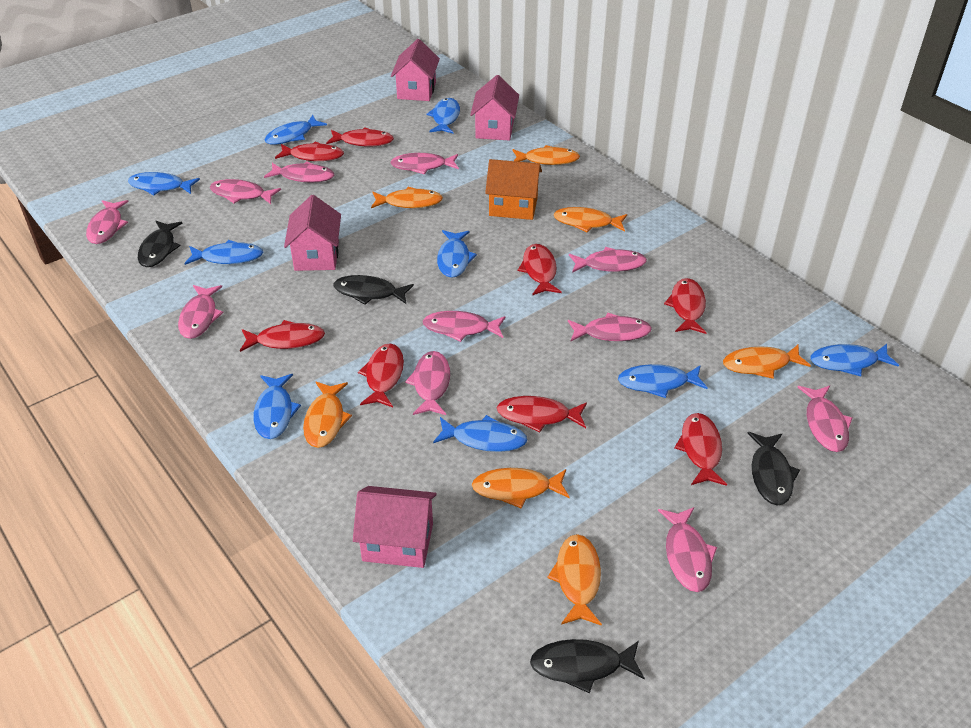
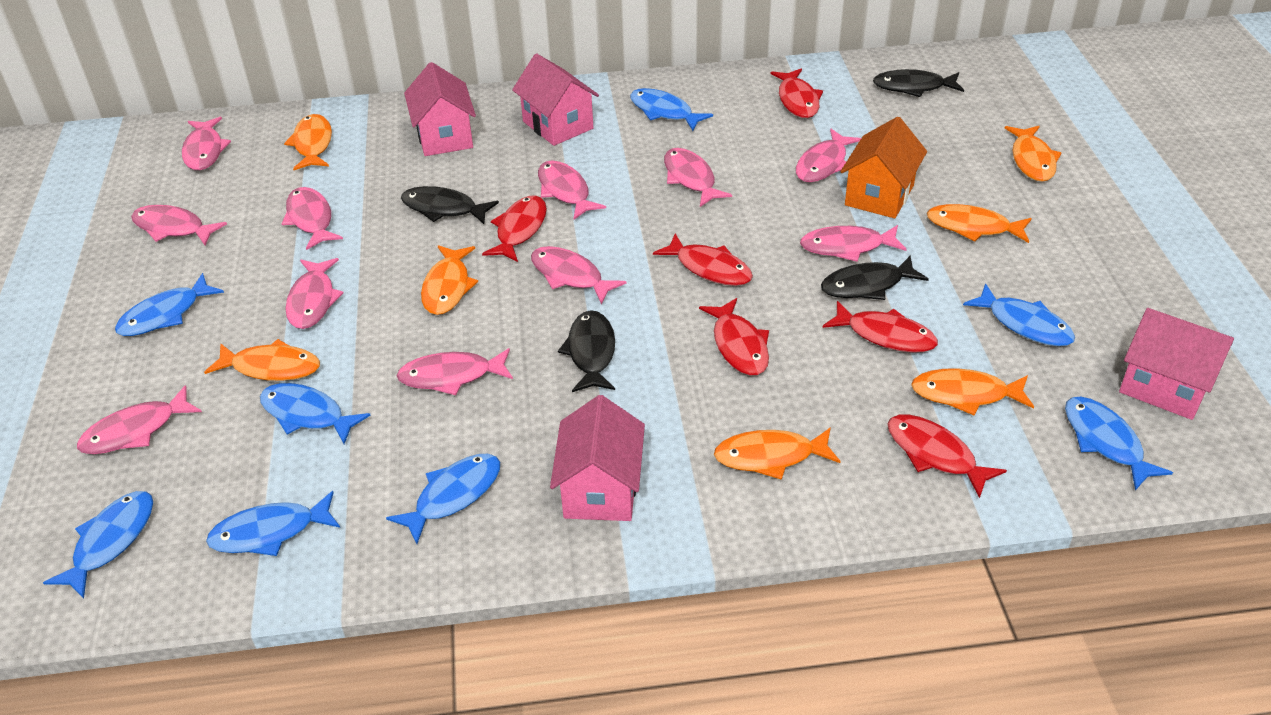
blue fish: [128,172,200,195] [185,240,263,265] [254,374,301,439] [265,115,327,145] [427,98,460,134] [433,415,527,452] [437,230,477,278] [618,364,707,398] [810,344,899,376] = 9 -> [43,491,153,599] [115,273,224,336] [206,491,340,556] [260,383,371,444] [386,454,500,544] [630,88,713,131] [963,283,1075,346] [1065,396,1173,491] = 8
red fish: [240,320,325,352] [275,141,344,161] [326,127,394,147] [358,343,404,407] [497,396,587,433] [518,244,562,295] [664,278,707,334] [674,413,727,486] = 8 -> [482,196,547,262] [653,234,753,286] [699,298,769,375] [770,69,823,118] [823,301,938,352] [888,414,1007,498] = 6

